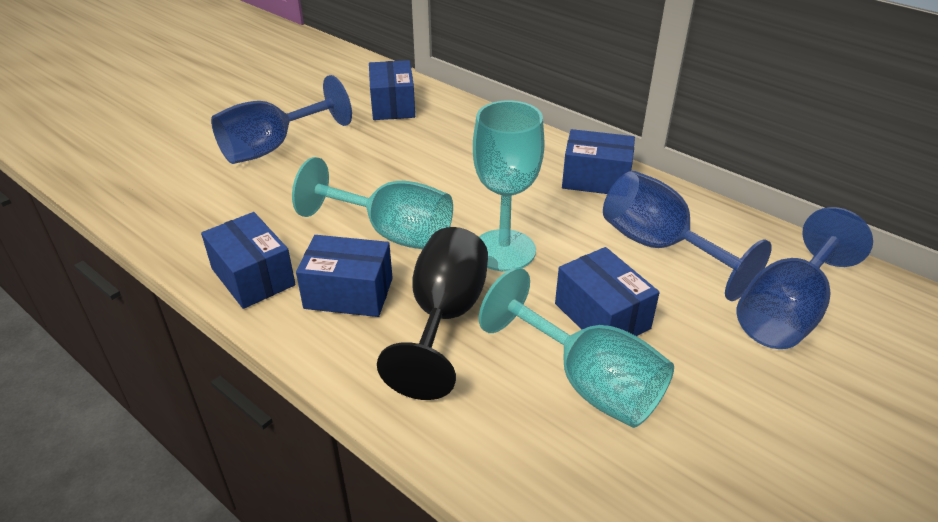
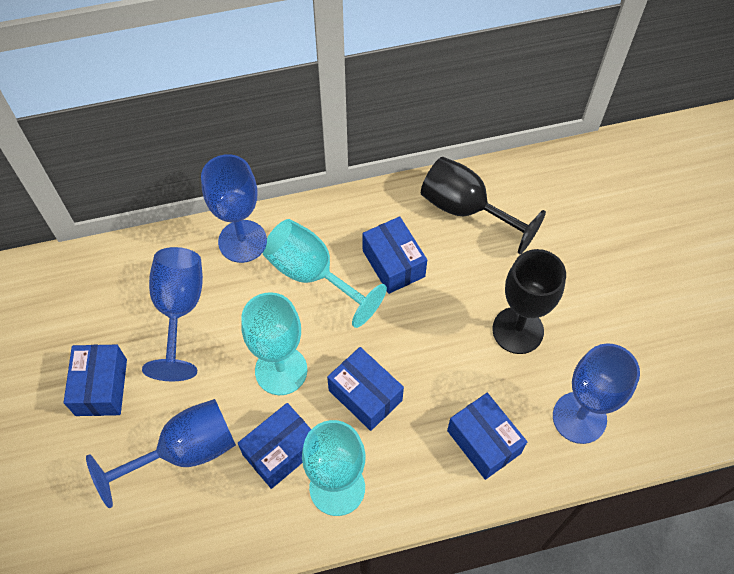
black goblet: [377,227,488,400] = 1 -> [421,157,546,254] [492,249,566,354] = 2
blue goblet: [211,75,352,164] [603,171,772,301] [736,207,873,349] = 3 -> [86,399,236,508] [142,247,203,381] [201,154,267,263] [553,343,640,444] = 4

